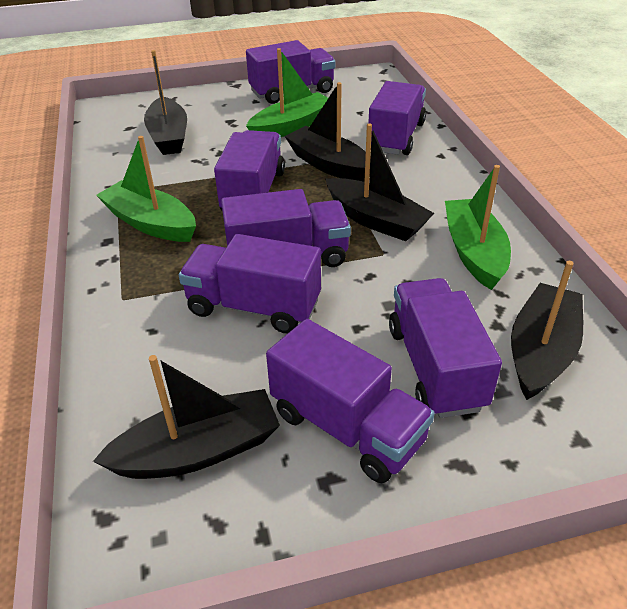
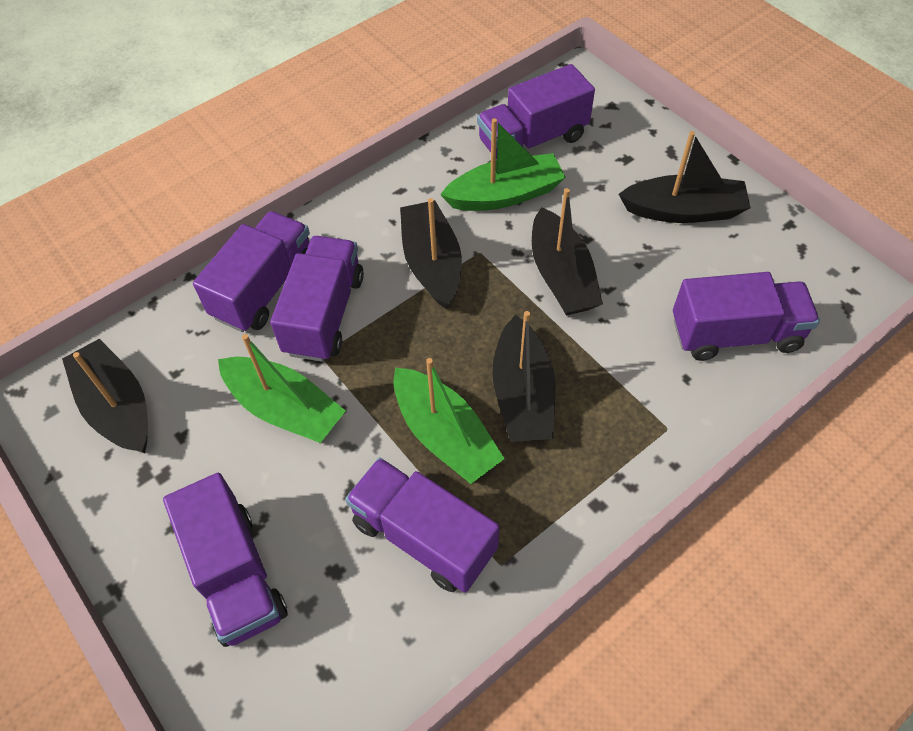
purple truck: [179,234,321,333] [214,130,285,211] [221,189,351,267] [246,40,335,104] [266,319,435,483] [368,81,426,155] [389,278,502,418] = 7 -> [163,473,287,647] [193,211,310,332] [270,236,364,362] [345,457,499,593] [477,64,595,159] [673,272,820,361] = 6

